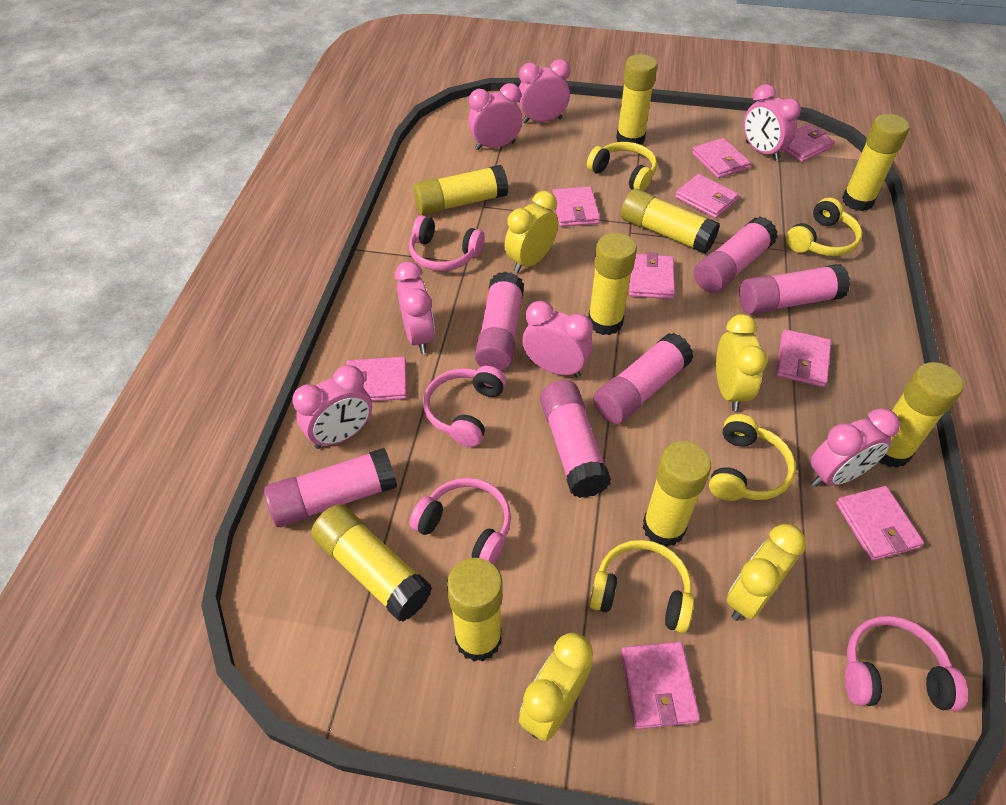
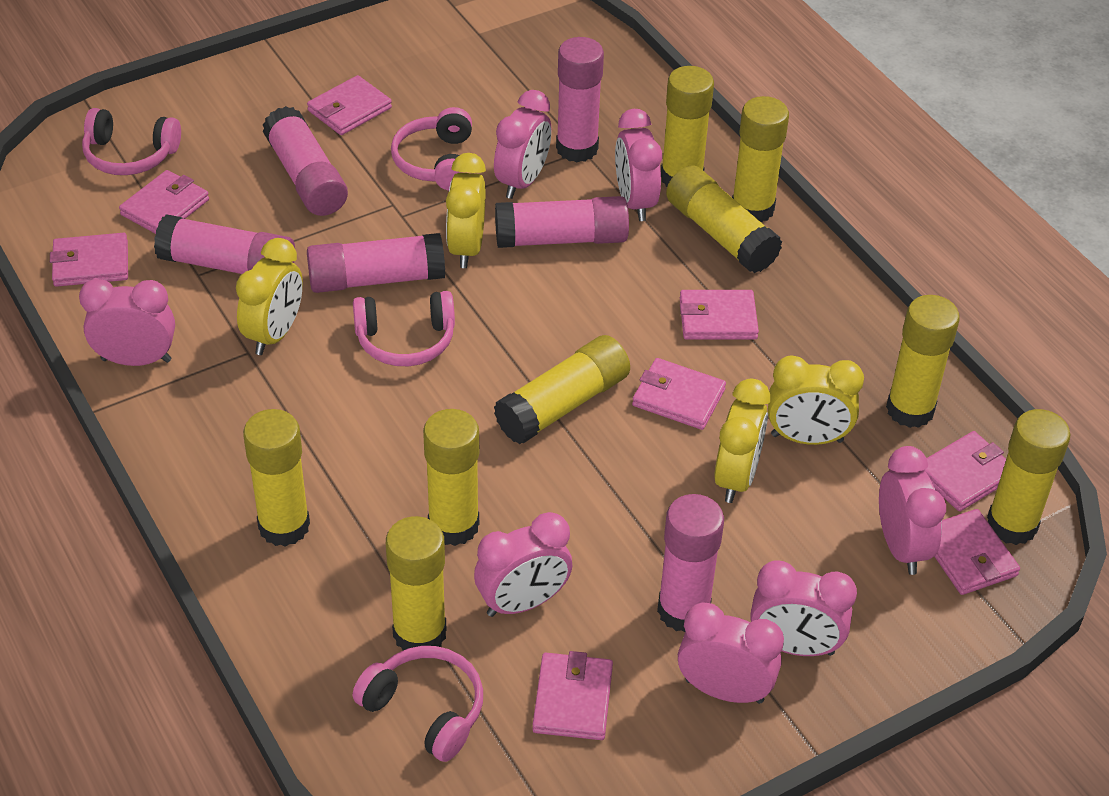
pink wallet: [346,357,407,401] [552,187,600,227] [621,642,700,729] [629,252,675,299] [675,174,739,218] [692,138,751,178] [776,329,831,387] [782,124,835,162] [836,486,924,561] = 9 -> [50,233,128,287] [119,170,209,234] [307,75,392,135] [532,651,613,740] [632,358,726,430] [680,290,759,340] [924,431,1006,511] [934,509,1020,595] = 8
yellow headphones: [587,142,657,191] [589,540,694,633] [709,414,795,501] [786,198,862,256] = 4 -> none = 0

